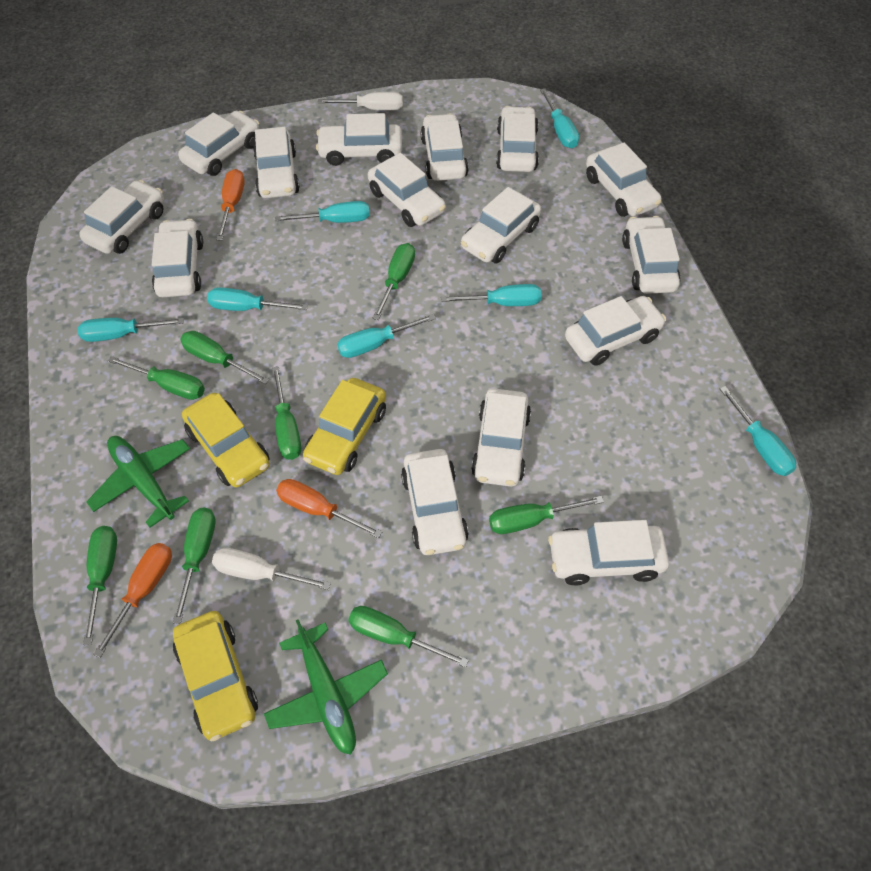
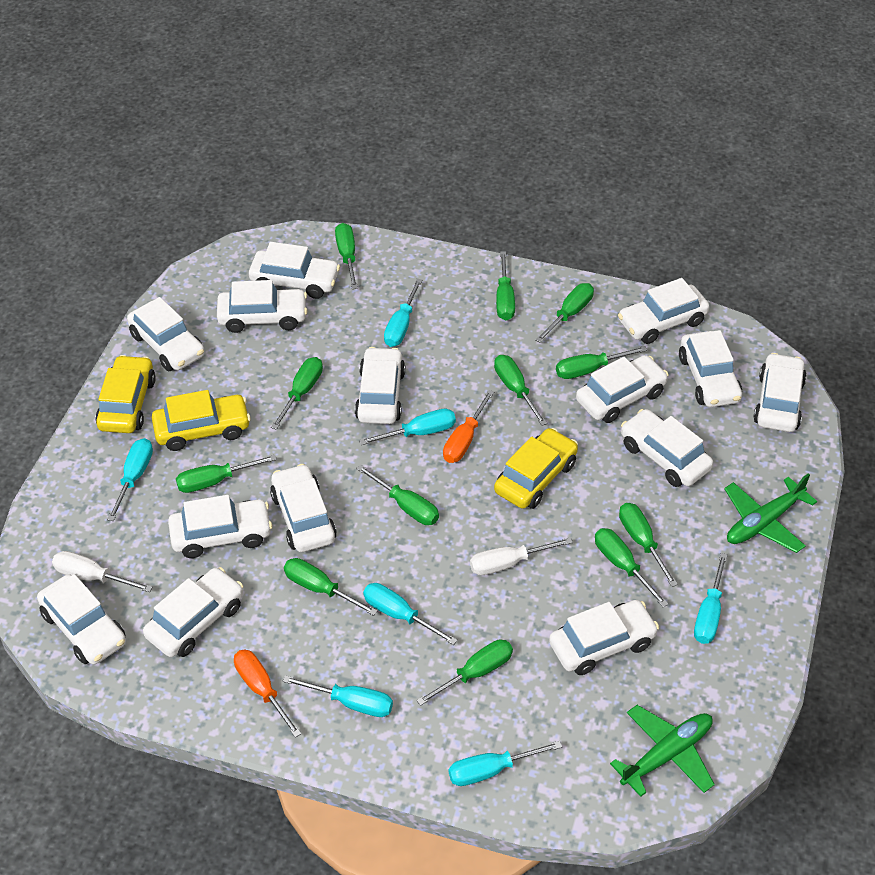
green screwdriver: [83,526,117,645] [108,356,205,400] [173,507,215,624] [180,331,269,384] [272,366,301,460] [348,606,469,668] [373,243,415,320] [489,496,604,534] = 8 -> [176,455,277,493] [271,357,323,430] [284,558,378,616] [335,223,358,289] [356,465,439,525] [416,639,513,706] [494,355,547,426] [496,251,515,320] [535,283,594,343] [556,346,647,379] [595,528,669,608] [619,503,678,587] = 12
orange screwdriver: [93,543,172,658] [216,169,245,241] [276,479,382,538] = 3 -> [234,650,302,738] [443,390,494,463] = 2
white car: [79,180,164,254] [152,219,203,297] [178,111,260,176] [253,127,300,198] [316,113,402,166] [368,153,446,227] [401,449,469,555] [421,113,469,181] [461,187,541,264] [471,388,531,487] [496,106,539,172] [548,520,669,586] [565,296,666,366] [586,142,662,217] [622,216,681,294] = 15 -> [37,574,126,665] [127,297,205,371] [143,567,243,657] [168,495,272,558] [217,280,307,333] [249,242,340,299] [270,464,337,552] [355,347,405,424] [549,600,659,675] [576,355,669,423] [618,278,710,344] [621,409,713,487] [679,330,742,407] [753,353,807,432] = 14

